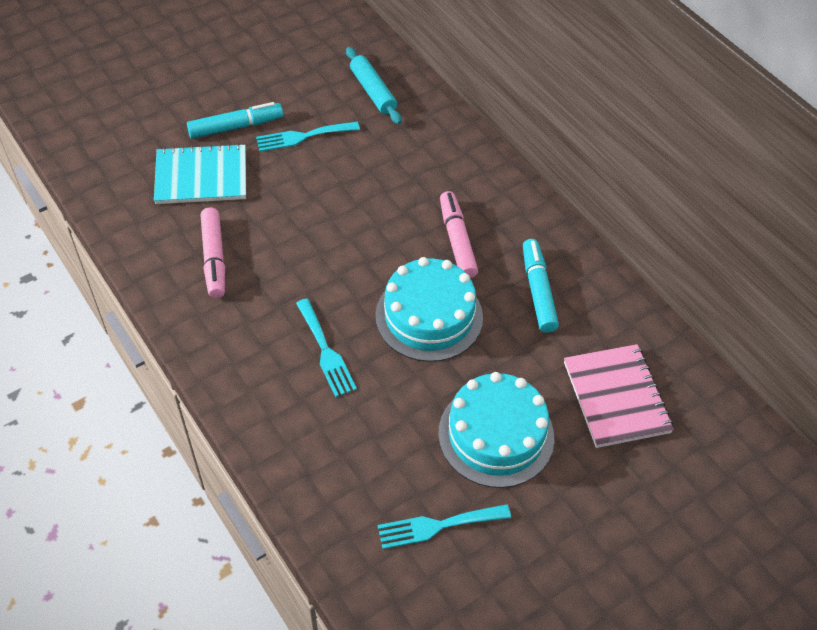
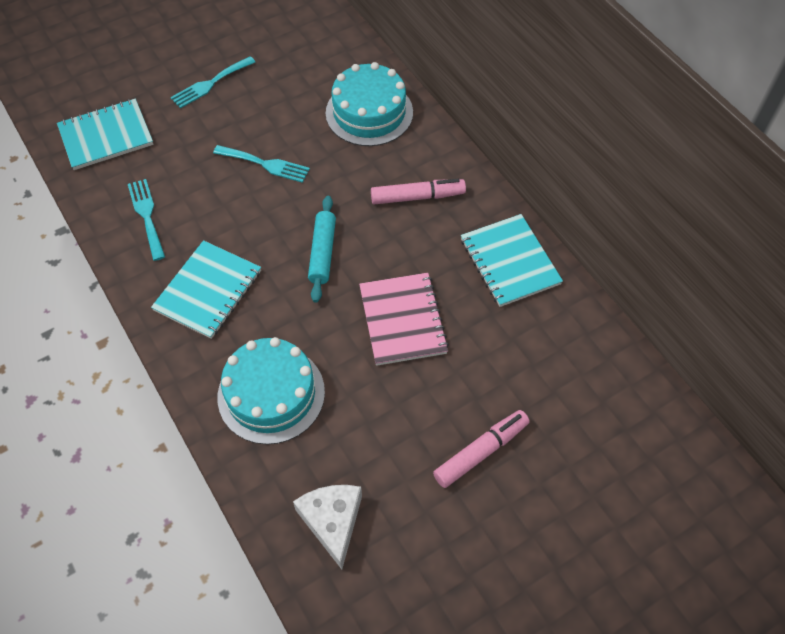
turquoise marker: [187,102,283,139] [523,239,559,333] = 2 -> none = 0
turquoise notebook: [154,143,246,204] = 1 -> [57,99,153,170] [151,240,261,339] [461,214,563,307] = 3
white cheese: none = 0 -> [293,485,362,569] = 1

